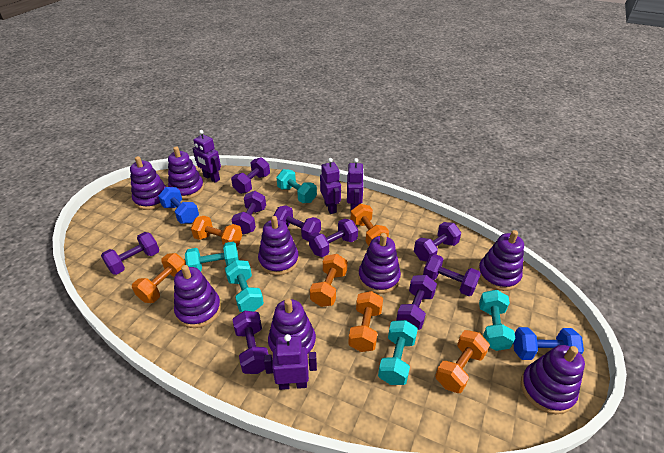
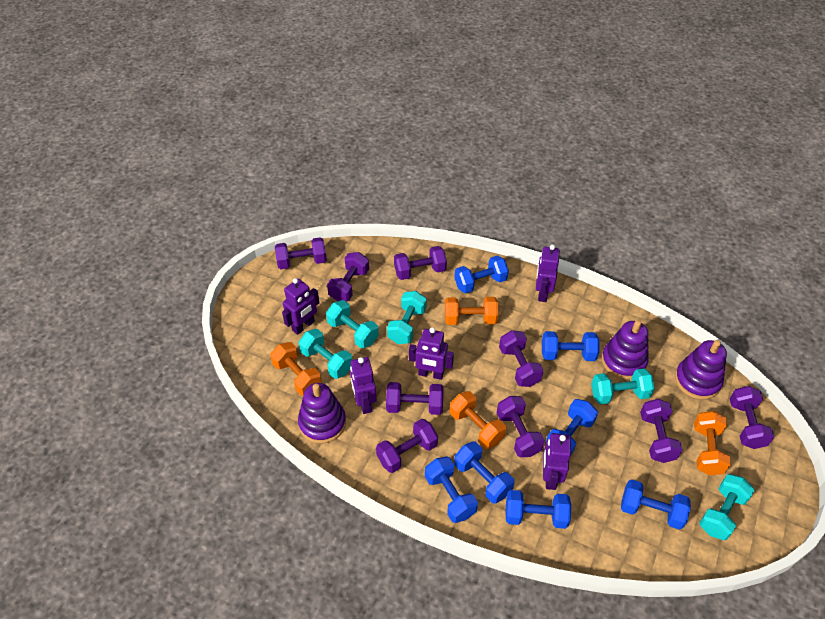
blue dumbbell: [158,187,199,224] [513,327,584,360] = 2 -> [425,456,478,523] [454,255,509,294] [454,441,514,503] [505,490,571,529] [542,331,599,361] [546,399,598,455] [621,479,691,530] = 7
orange dumbbell: [132,253,186,303] [191,216,242,247] [310,254,348,307] [348,291,383,352] [350,204,389,246] [435,330,490,393] = 6 -> [270,342,322,396] [445,297,498,325] [449,391,506,449] [694,411,731,475] = 4
purple robot: [192,130,221,183] [264,334,317,390] [320,158,341,214] [347,158,364,212] = 4 -> [282,278,320,335] [350,357,377,414] [409,327,454,380] [536,245,560,302] [543,433,571,490] = 5
purple stacking toy: [130,156,166,210] [168,147,204,199] [174,265,221,328] [258,216,299,275] [268,298,316,357] [358,233,401,294] [478,230,524,291] [521,345,585,414] = 8 -> [298,383,346,444] [602,320,649,379] [675,340,727,400] = 3

